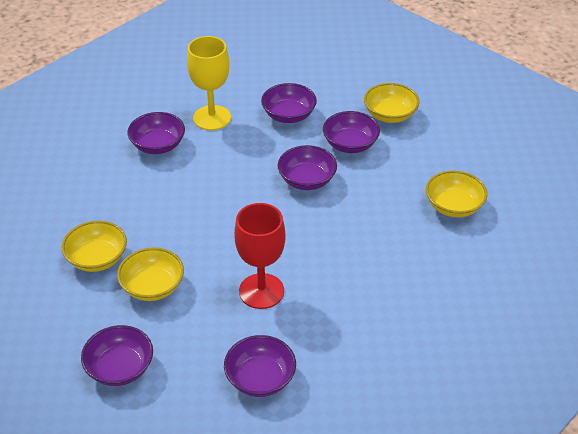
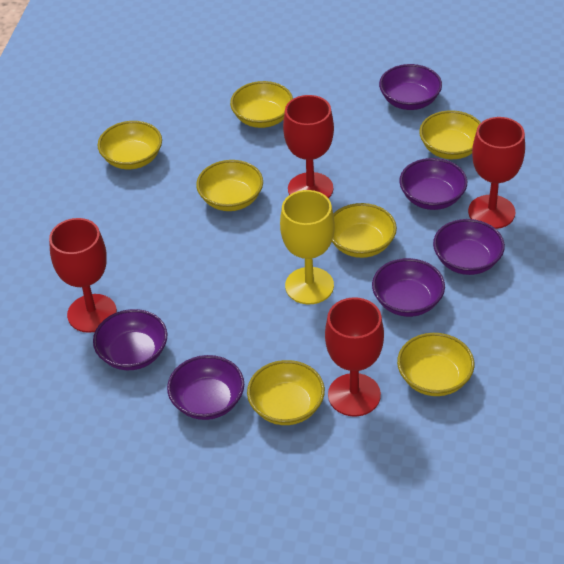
red goblet: [234,203,286,309] = 1 -> [49,218,117,333] [283,95,334,199] [325,297,384,417] [468,117,525,229] = 4
yellow bowl: [62,221,127,272] [117,247,184,301] [364,83,419,123] [426,170,487,218] = 4 -> [98,121,162,169] [196,160,263,211] [230,81,293,128] [247,360,325,425] [332,203,397,258] [397,333,474,396] [419,110,481,159] = 7

